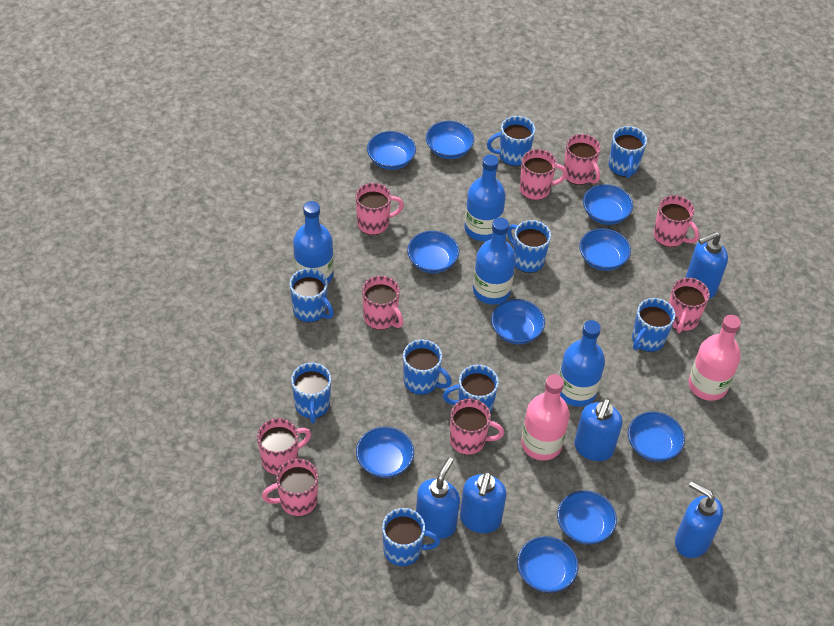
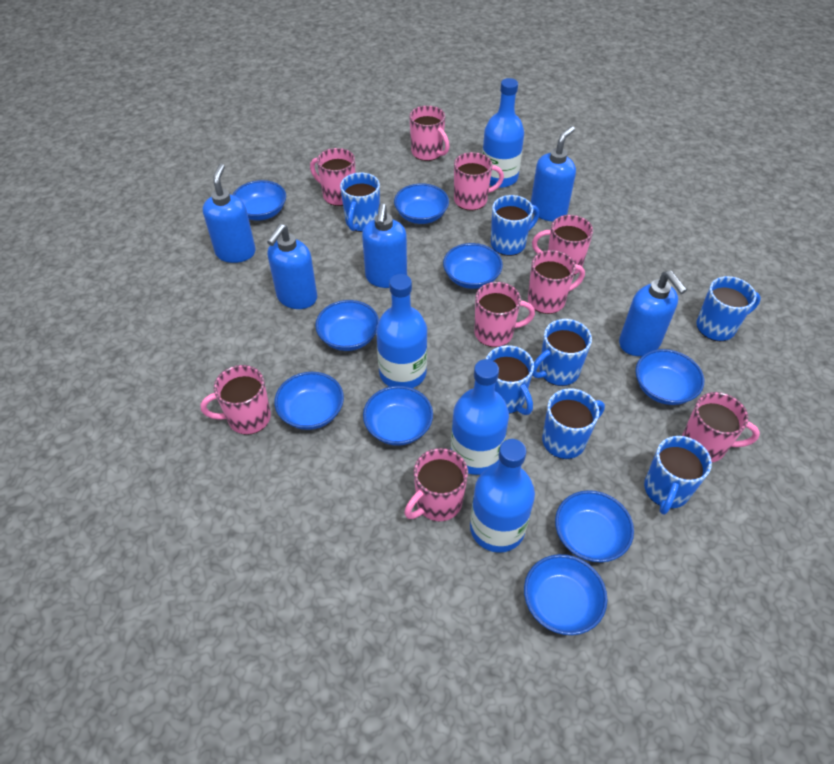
blue bowl: [356,427,414,478] [367,131,416,170] [407,231,459,273] [426,121,474,159] [491,299,545,344] [517,536,578,593] [557,491,617,545] [579,228,631,271] [583,184,633,225] [628,412,685,462] = 10 -> [232,180,286,221] [274,372,344,430] [315,300,379,351] [363,386,433,446] [394,183,449,224] [443,243,503,289] [524,554,607,635] [555,490,634,562] [635,349,704,405] = 9
blue mug: [290,268,334,323] [291,363,331,424] [382,508,440,566] [403,340,452,395] [443,365,499,413] [487,116,535,166] [507,220,551,273] [609,126,647,178] [632,298,675,352] = 9 -> [340,173,380,232] [486,345,534,415] [491,195,539,256] [532,319,592,386] [542,388,605,459] [644,436,712,515] [696,276,761,341] = 7
pink bottle: [521,374,570,460] [688,315,741,401] = 2 -> none = 0

